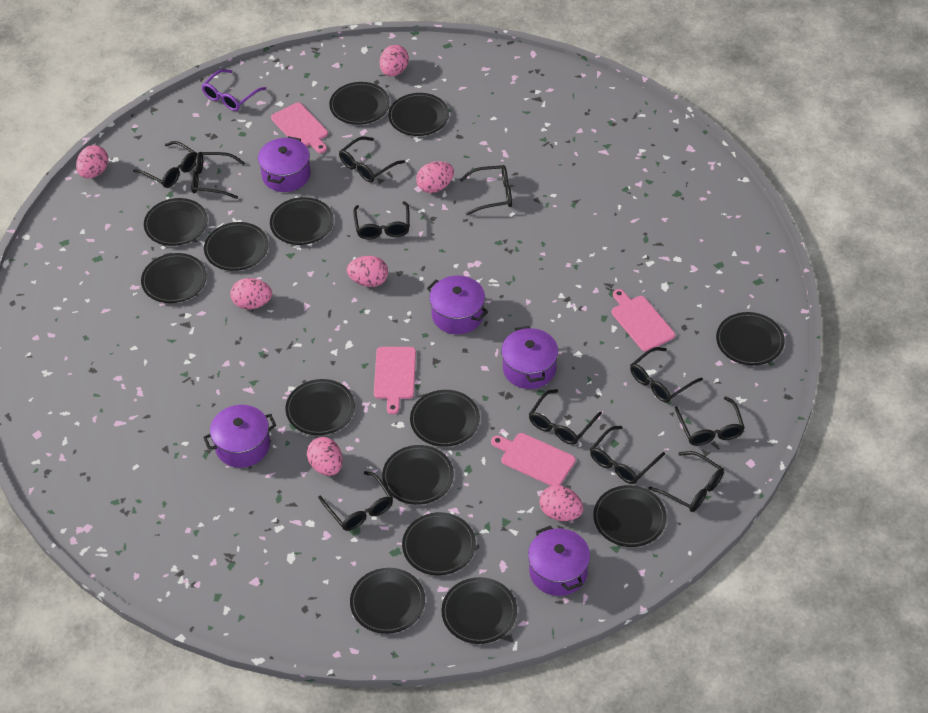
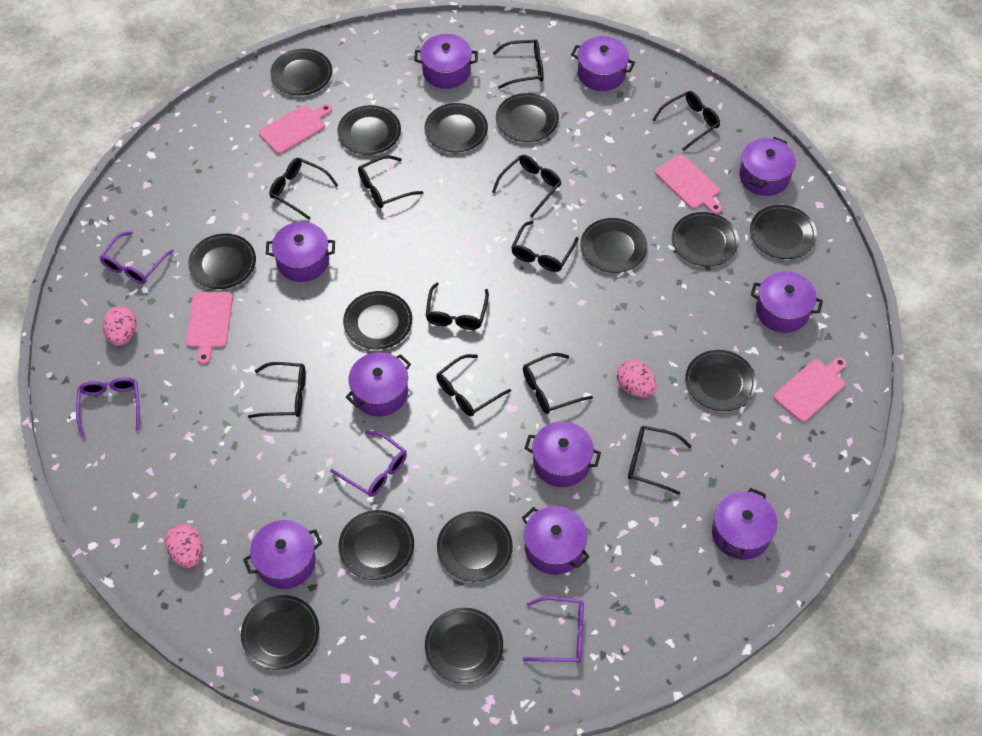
pink egg: [76,145,108,178] [230,278,272,309] [307,437,343,476] [347,256,388,287] [380,45,409,76] [416,161,454,193] [540,485,583,521] = 7 -> [103,306,137,346] [165,524,203,568] [617,360,656,398] = 3
purple glasses: [201,69,266,111] = 1 -> [76,377,140,438] [99,231,174,284] [330,431,407,497] [522,596,584,663] = 4
purple pot: [203,405,276,468] [258,136,311,192] [427,276,488,334] [501,326,558,389] [528,525,590,596] = 5 -> [243,520,322,589] [266,222,335,282] [346,352,411,417] [414,34,478,89] [522,506,590,575] [524,421,601,487] [571,36,635,91] [712,488,777,560] [739,137,796,196] [751,271,823,333] = 10

